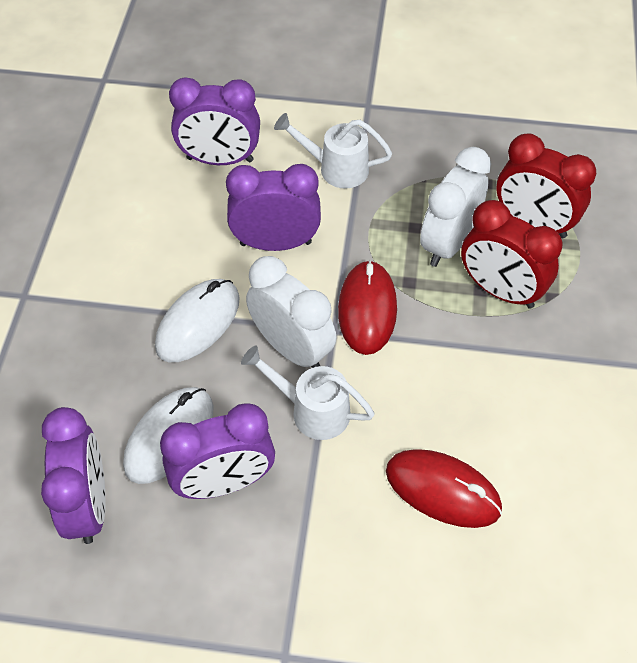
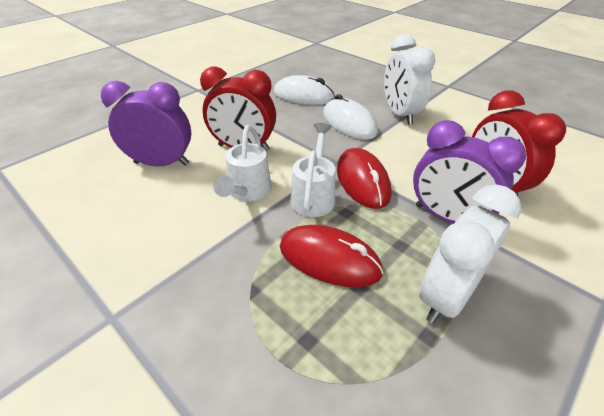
purple clock: [41,407,106,544] [160,403,275,499] [169,77,260,165] [226,164,321,251] = 4 -> [101,81,191,166] [413,120,526,224] = 2

